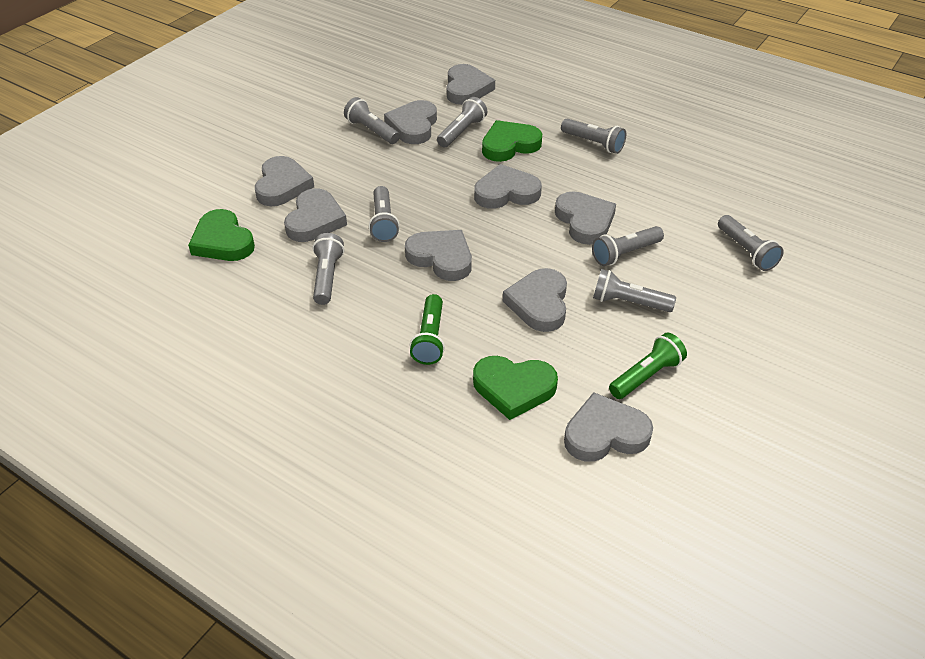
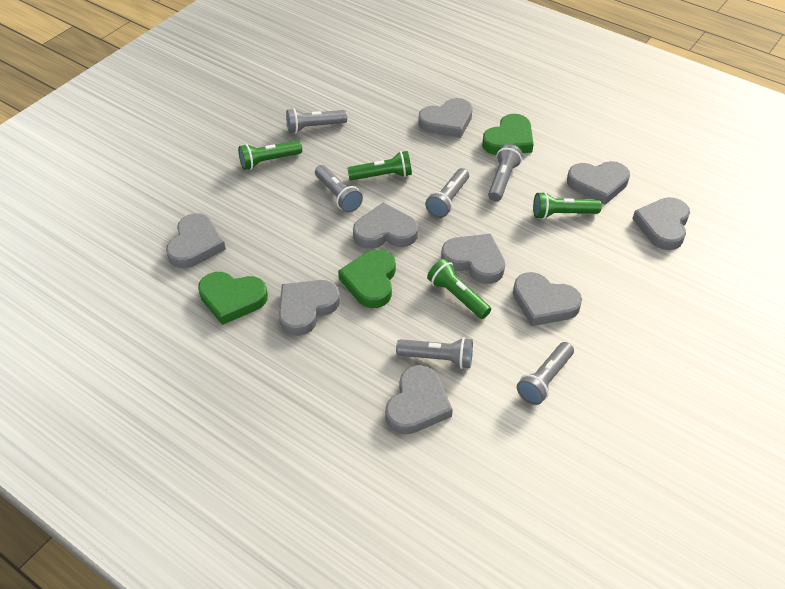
green flashlight: [410,294,445,365] [609,333,687,399] = 2 -> [238,140,302,170] [347,151,412,180] [427,259,491,319] [533,192,602,219] = 4
grey flashlight: [313,233,344,305] [344,97,400,144] [369,186,400,242] [437,97,487,148] [561,118,626,154] [592,226,664,266] [593,269,676,312] [718,215,784,271] = 8 -> [286,108,347,133] [315,165,363,213] [396,337,473,369] [425,168,469,218] [488,144,523,202] [517,342,574,405] = 6

